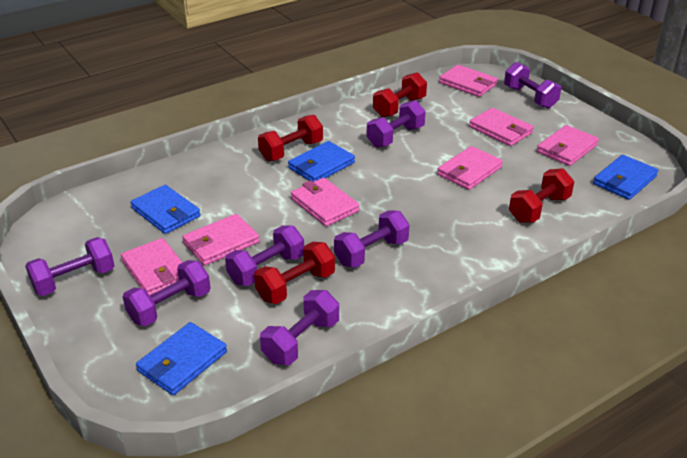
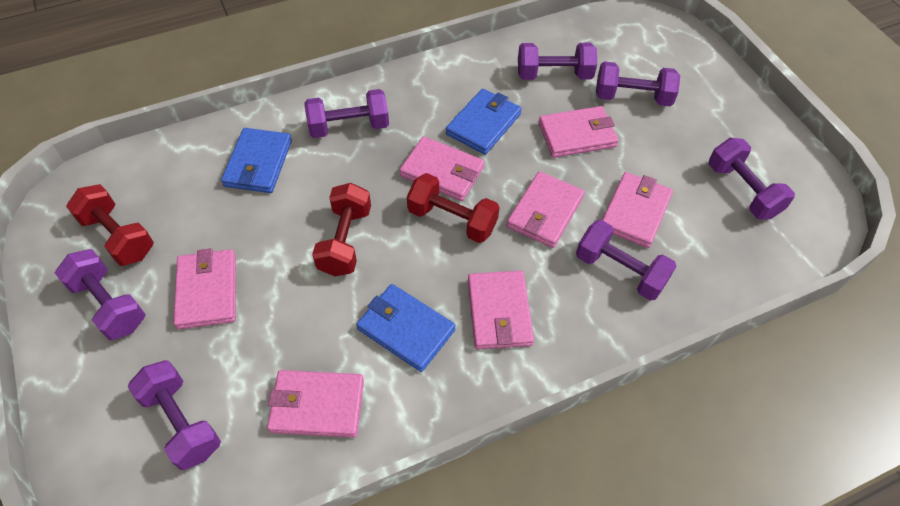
blue wallet: [130,185,201,234] [136,322,227,395] [288,141,355,182] [593,155,658,200] = 4 -> [221,128,292,193] [356,284,456,372] [446,88,522,155] = 3
red dumbbell: [254,242,335,304] [258,115,323,161] [373,72,427,117] [509,168,574,223] = 4 -> [66,184,154,266] [312,183,371,276] [407,173,500,243] = 3

